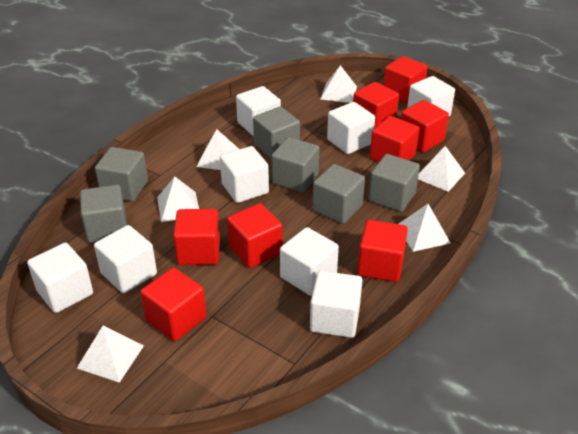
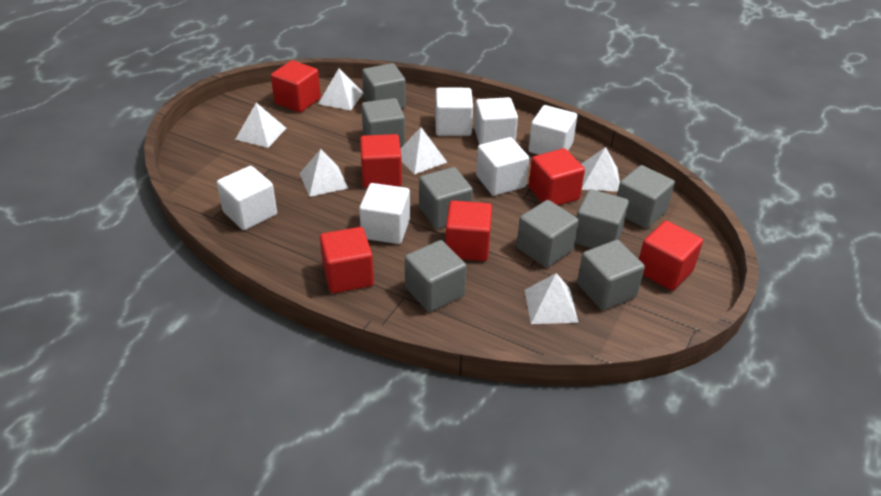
grey cube: [80,185,127,243] [95,147,148,201] [253,107,300,158] [271,137,319,193] [312,164,365,224] [368,154,420,212] = 6 -> [361,98,405,147] [362,63,406,109] [405,240,467,312] [419,167,473,229] [517,200,579,268] [575,189,629,249] [577,240,645,310] [617,165,675,229] = 8
red cube: [140,267,207,341] [173,209,220,265] [227,203,283,268] [353,82,399,129] [357,220,408,282] [370,116,419,162] [383,56,428,103] [401,100,449,152] = 8 -> [271,60,321,113] [320,227,374,293] [360,134,402,188] [445,200,492,261] [529,148,585,205] [639,221,703,291] = 6
white cube: [27,242,93,313] [94,225,157,293] [220,146,269,203] [236,86,281,136] [280,227,339,296] [310,271,362,338] [327,102,375,154] [407,76,455,116] = 8 -> [217,166,277,230] [359,183,410,244] [435,88,473,136] [474,97,518,145] [476,137,529,196] [528,105,577,155] = 6

